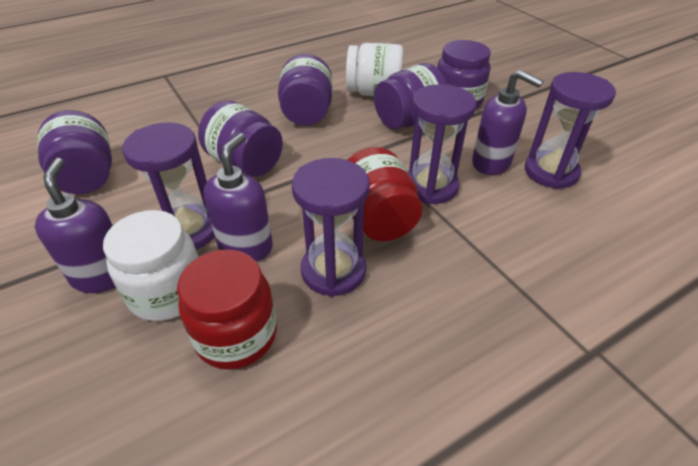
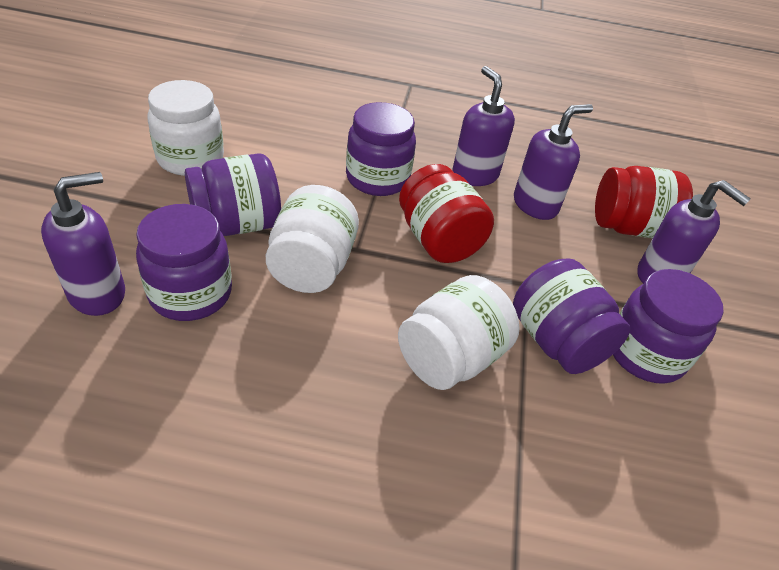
purple hourglass: [122,123,215,250] [292,158,370,297] [408,84,477,204] [525,72,616,189] = 4 -> none = 0
purple soap dispenser: [35,158,115,293] [203,133,273,261] [472,70,543,175] = 3 -> [41,172,125,316] [452,66,515,186] [514,104,593,220] [637,180,751,284] = 4
white jar: [103,210,199,321] [346,43,404,96] = 2 -> [147,80,224,176] [266,185,359,293] [398,275,520,390] = 3

